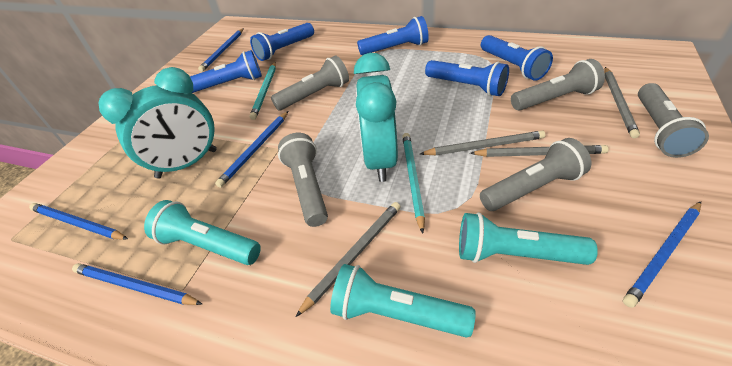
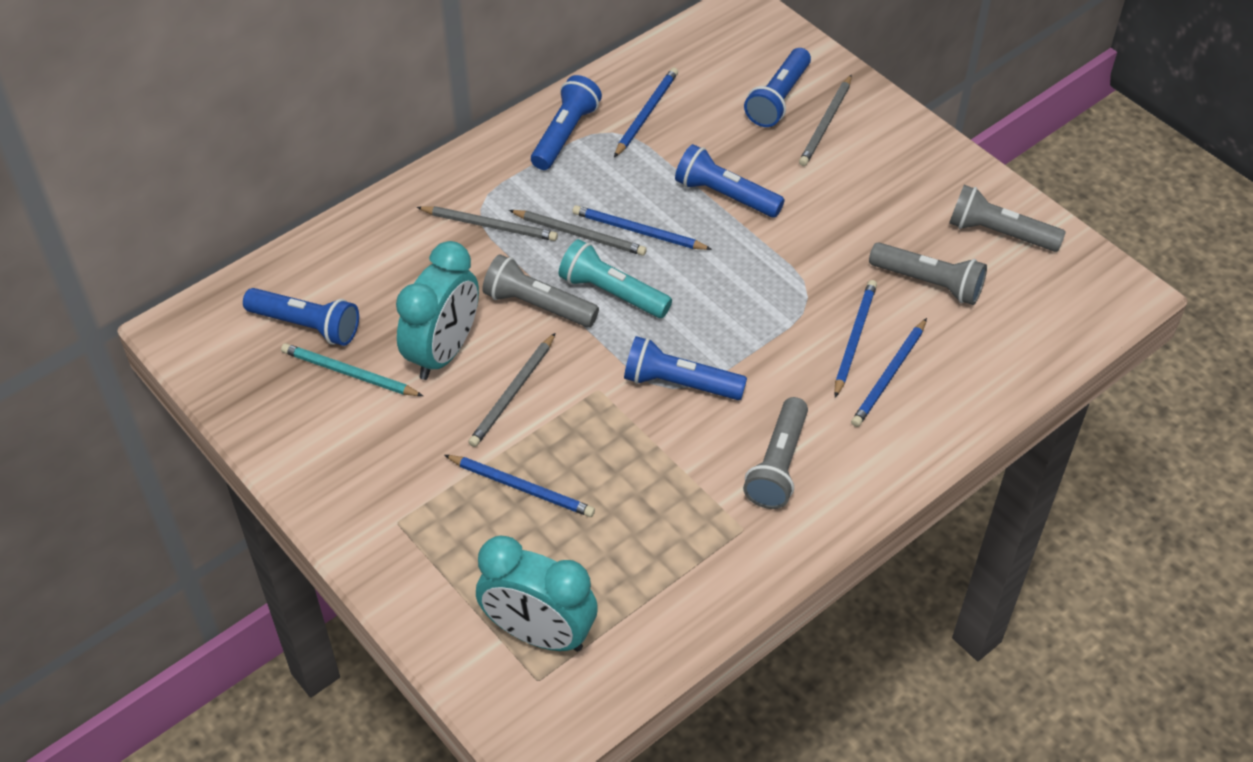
grey flashlight: [271,56,349,111] [278,133,328,227] [480,138,591,211] [511,59,605,111] [638,83,709,158] = 5 -> [482,254,599,327] [743,397,808,509] [869,242,987,305] [949,185,1066,252] = 4
turquoise flashlight: [144,200,261,265] [330,264,476,338] [459,212,598,265] = 3 -> [559,239,672,318] = 1
turquoise pencil: [250,62,276,120] [402,133,425,234] = 2 -> [281,343,423,396] = 1

